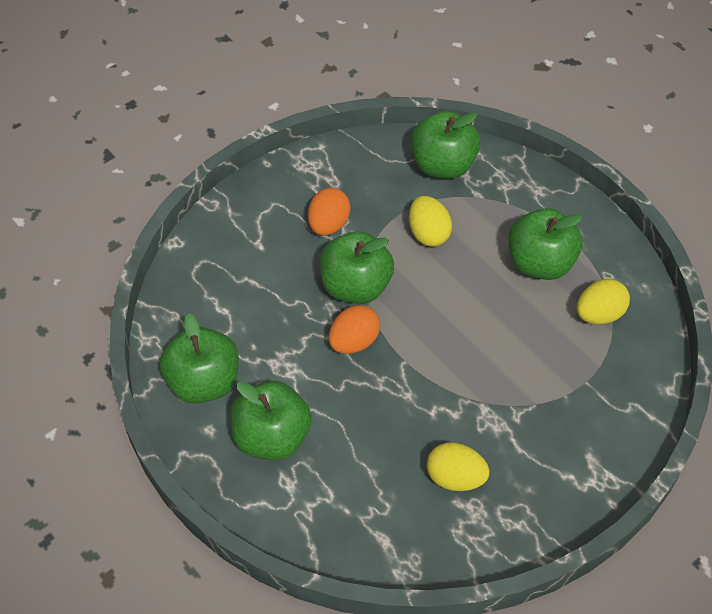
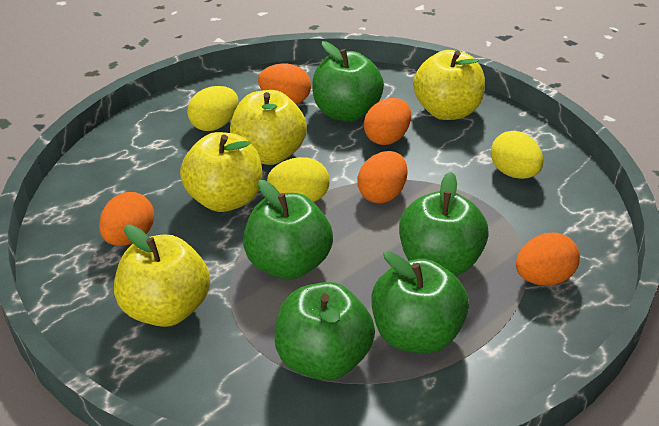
orange egg: [308,188,351,236] [329,305,380,354] = 2 -> [99,192,154,246] [258,63,311,104] [357,151,407,203] [364,98,411,145] [516,233,580,286] = 5
yellow apple: none = 0 -> [114,224,210,327] [180,132,262,212] [230,90,307,165] [413,50,485,120] = 4

